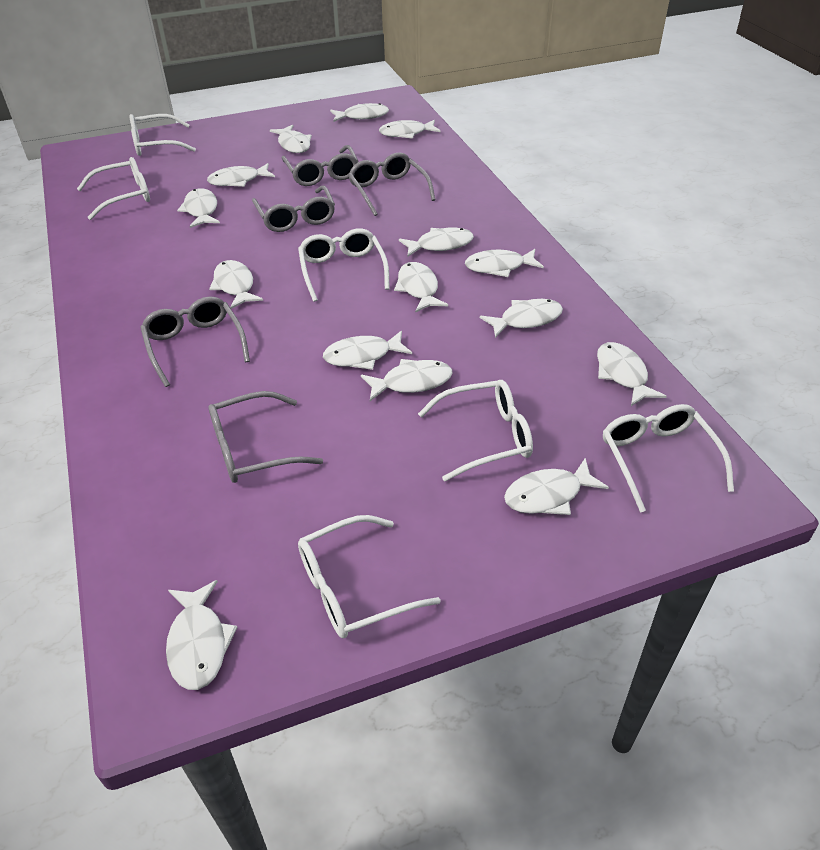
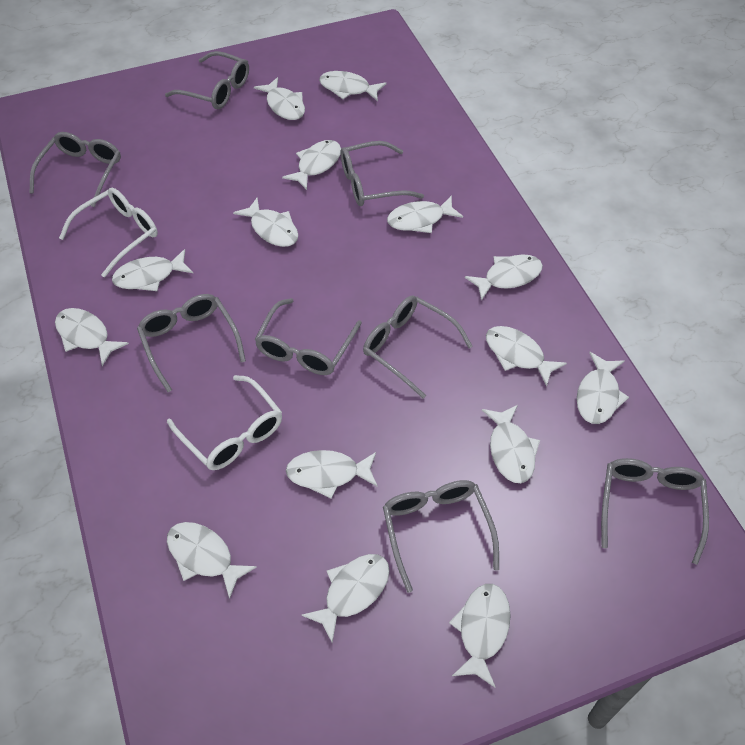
grey glasses: [140,297,250,387] [208,391,323,483] [252,185,335,232] [282,145,358,186] [348,152,435,216] = 5 -> [29,132,121,207] [137,294,246,392] [165,51,249,109] [255,298,362,375] [340,141,424,206] [363,296,472,399] [383,480,499,593] [601,458,709,565] = 8
white glasses: [77,157,150,220] [129,114,196,156] [298,228,390,302] [298,515,441,638] [418,380,533,482] [603,404,734,513] = 6 -> [59,188,158,277] [167,375,282,470] = 2

